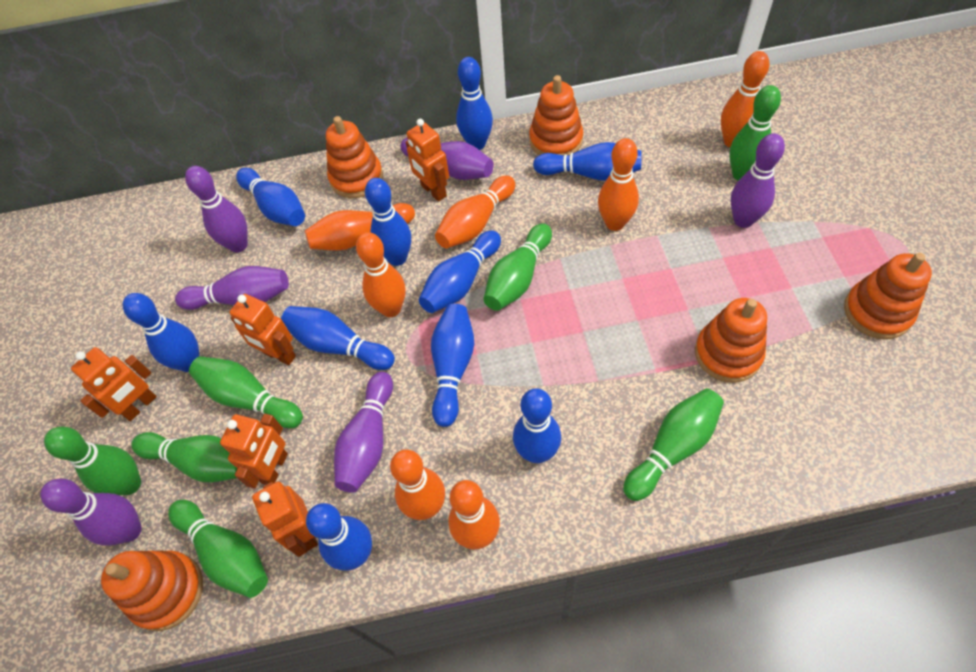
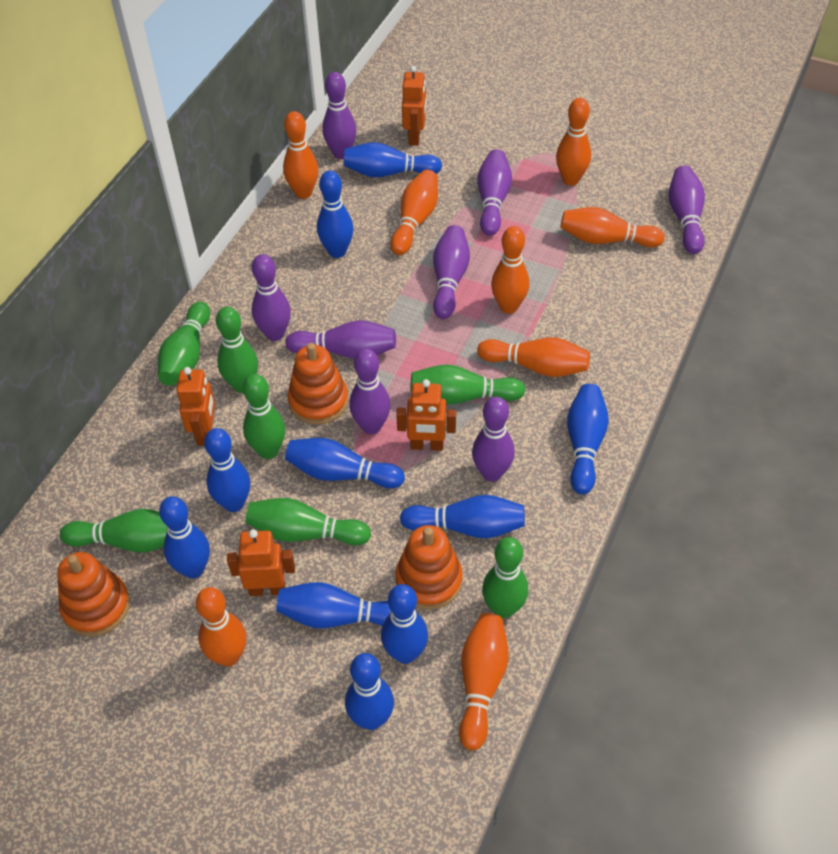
orange bowling pin: [305,203,415,251] [356,232,405,317] [390,449,445,520] [435,176,515,249] [448,480,500,549] [598,138,639,231] [721,51,770,147] = 7 -> [195,587,246,667] [283,111,318,199] [390,170,438,255] [459,613,509,750] [477,337,590,377] [491,226,529,314] [556,98,591,186] [561,207,665,247] = 8
orange robot: [71,347,157,421] [220,414,288,489] [229,294,296,365] [252,482,318,557] [406,119,449,202] = 5 -> [176,367,215,446] [227,529,295,596] [396,379,456,451] [402,66,426,146] = 4
orange stacking toy: [101,550,203,631] [326,116,383,198] [529,75,583,155] [695,298,767,383] [844,253,932,339] = 5 -> [57,552,130,636] [287,343,348,425] [395,525,463,610] = 3
purple bowling pin: [40,479,142,546] [175,266,289,310] [185,166,248,253] [334,372,393,493] [400,138,494,180] [731,133,785,228] = 6 -> [252,254,291,341] [285,320,396,359] [322,72,356,159] [349,348,391,434] [433,225,470,319] [472,397,515,482] [477,149,512,236] [668,165,705,254] = 8

